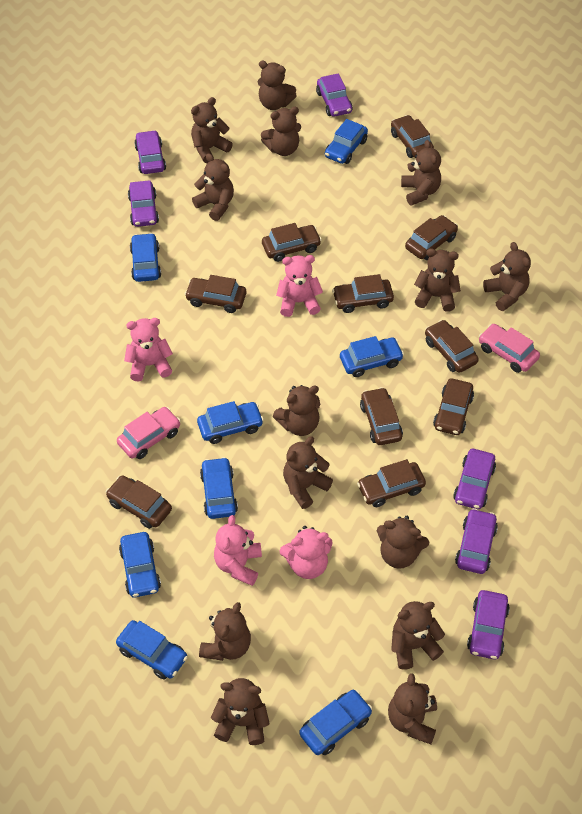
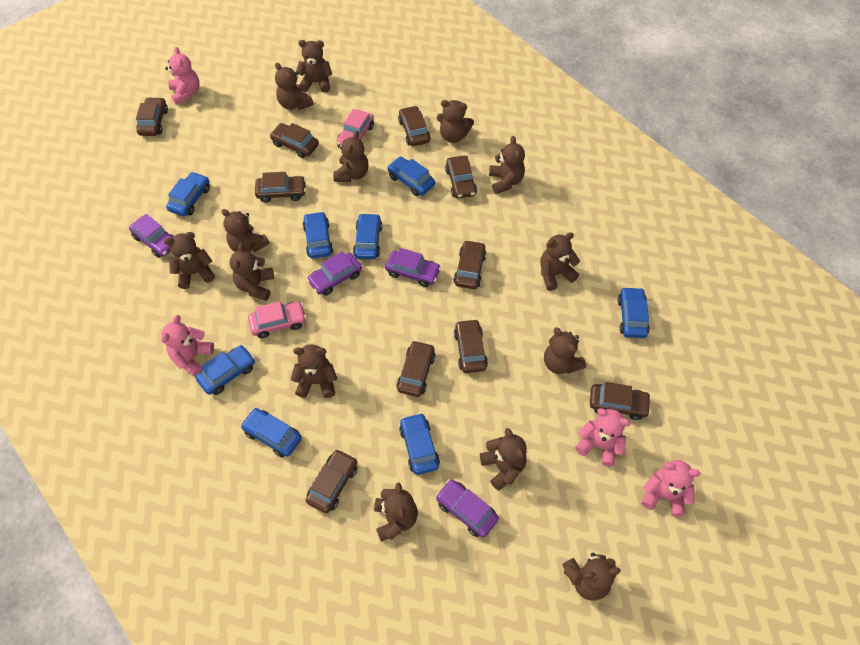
purple car: [128,180,159,227] [134,130,166,174] [316,74,353,117] [453,449,496,509] [455,508,498,574] [467,590,510,659] = 6 -> [129,214,174,258] [307,251,362,296] [385,248,441,287] [436,479,499,537] = 4

